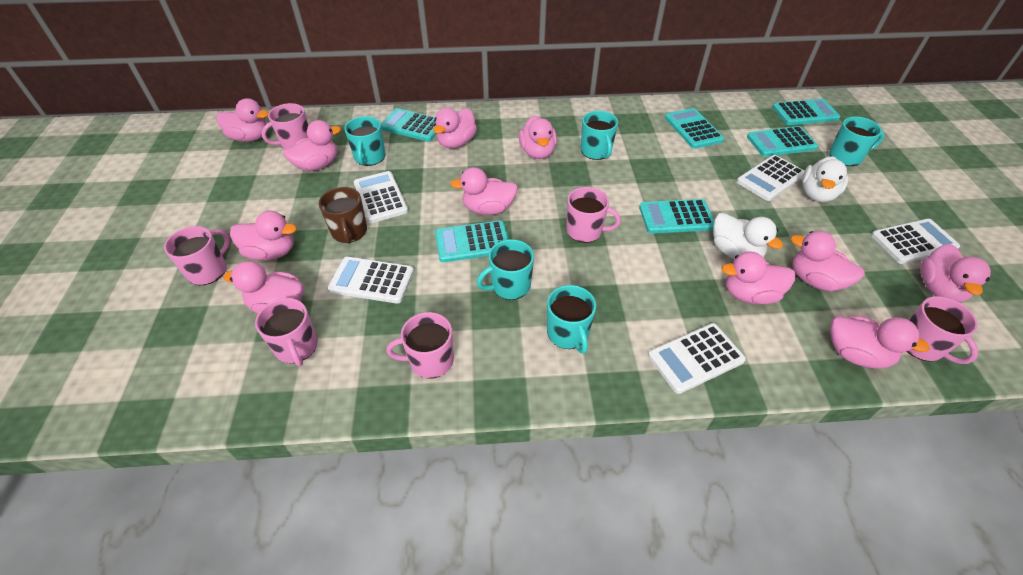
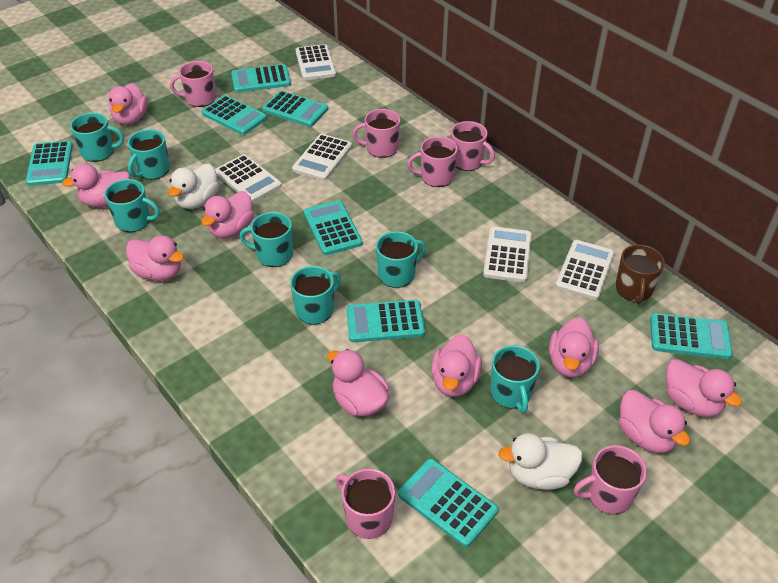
pink duck: [216,98,269,142] [223,261,304,314] [230,211,297,260] [283,120,341,171] [433,108,477,148] [450,167,518,215] [519,116,557,159] [721,251,795,304] [791,231,865,291] [830,316,930,369] [920,244,991,303] = 11 -> [62,163,130,207] [109,83,148,125] [126,235,184,281] [201,191,254,238] [327,349,389,416] [431,334,482,397] [549,317,599,377] [619,390,690,453] [666,359,742,417] = 9
turquoise calculator: [381,108,437,142] [435,220,509,262] [639,199,714,234] [665,108,724,149] [747,126,818,157] [772,99,840,125] = 6 -> [26,141,73,186] [202,95,267,135] [231,64,291,93] [262,91,328,127] [304,200,363,255] [346,300,425,342] [398,459,498,547] [650,313,733,359] = 8
turquoise mug: [344,116,386,166] [477,239,534,300] [547,285,596,354] [581,111,618,160] [829,117,884,166] = 5 -> [70,113,124,162] [104,179,160,232] [128,129,170,180] [240,212,293,267] [290,266,341,325] [376,231,426,288] [490,345,540,413] = 7

